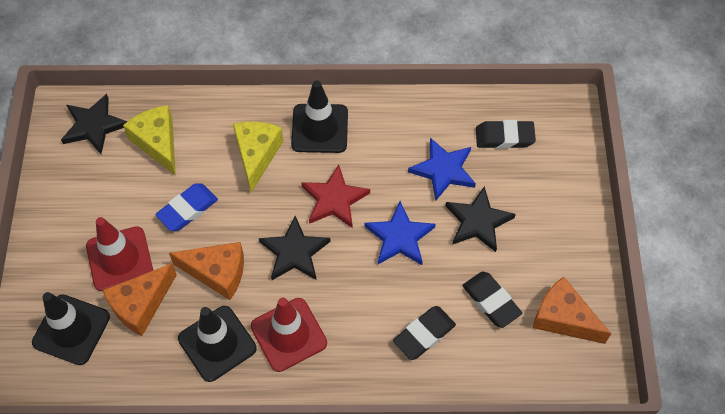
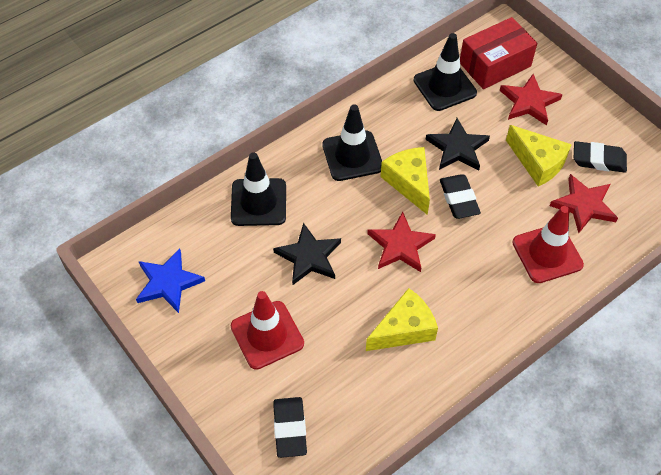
black star: [61,94,128,154] [259,216,331,280] [445,186,516,252] = 3 -> [273,223,341,285] [426,118,490,170] = 2
blue eraser: [155,183,218,231] = 1 -> none = 0
blue star: [365,201,436,265] [408,138,476,200] = 2 -> [136,248,205,313] = 1
orange cheese: [102,263,177,336] [169,242,244,300] [533,277,611,344] = 3 -> none = 0
red box: none = 0 -> [460,17,537,89] = 1
red star: [301,165,370,228] = 1 -> [367,212,436,272] [500,74,562,125] [550,174,618,233] = 3
yellow cheese: [123,105,176,176] [233,121,283,193] = 2 -> [366,288,438,351] [380,147,430,215] [506,125,572,186] = 3

